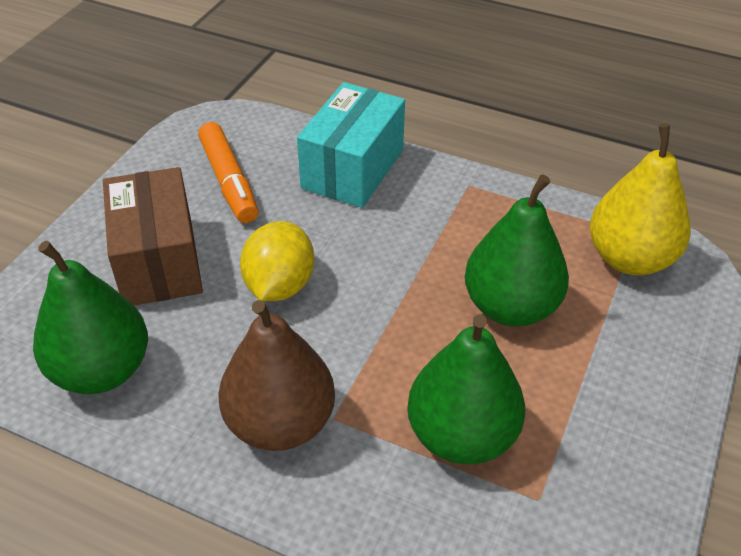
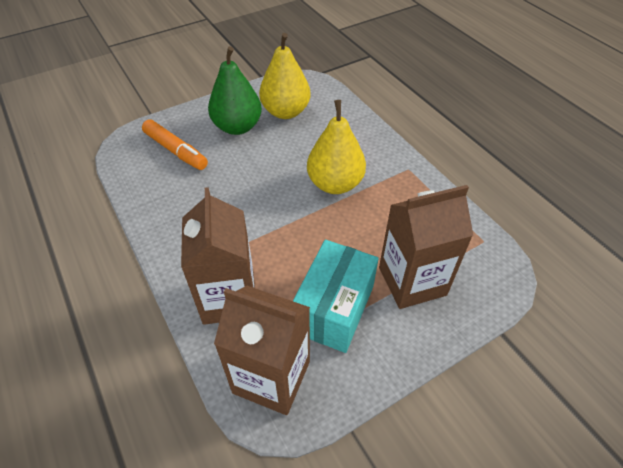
brown box: [103,167,203,306] = 1 -> none = 0
brown carton: none = 0 -> [181,187,255,325] [214,286,310,415] [379,185,473,309] = 3
brown pear: [218,300,335,451] = 1 -> none = 0
green pear: [33,241,148,394] [407,314,525,464] [465,174,569,326] = 3 -> [208,46,262,135] = 1
yellow lemon: [240,221,314,301] = 1 -> none = 0
yellow pear: [590,124,691,275] = 1 -> [259,33,310,119] [307,100,366,194] = 2

